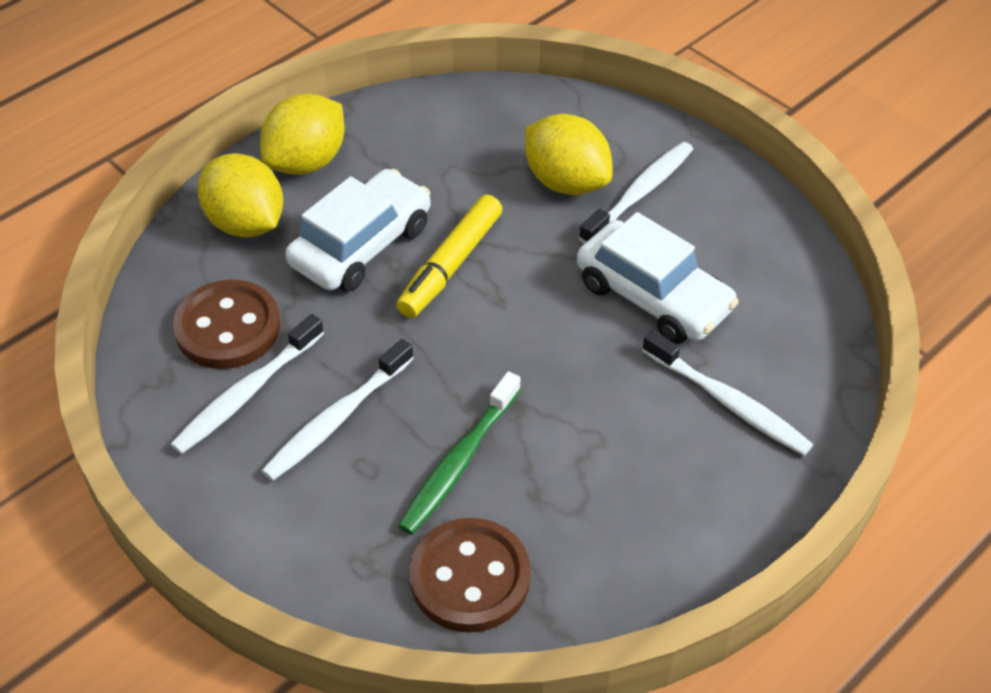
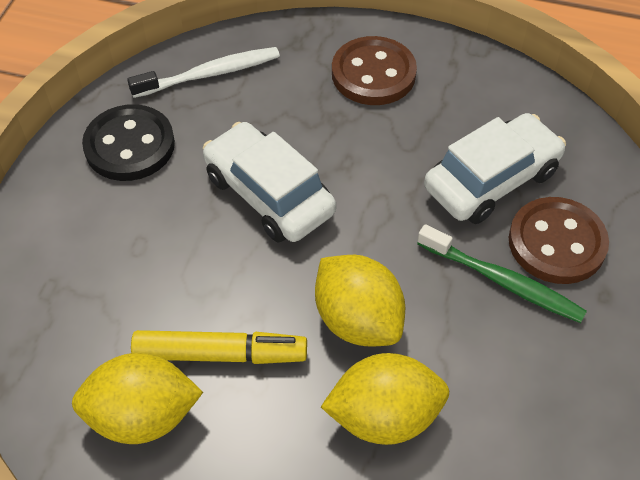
black button: none = 0 -> [82,104,175,181] = 1
white toothbrush: [170,314,324,454] [262,339,414,481] [579,142,693,244] [642,330,813,456] = 4 -> [127,47,280,98] = 1

